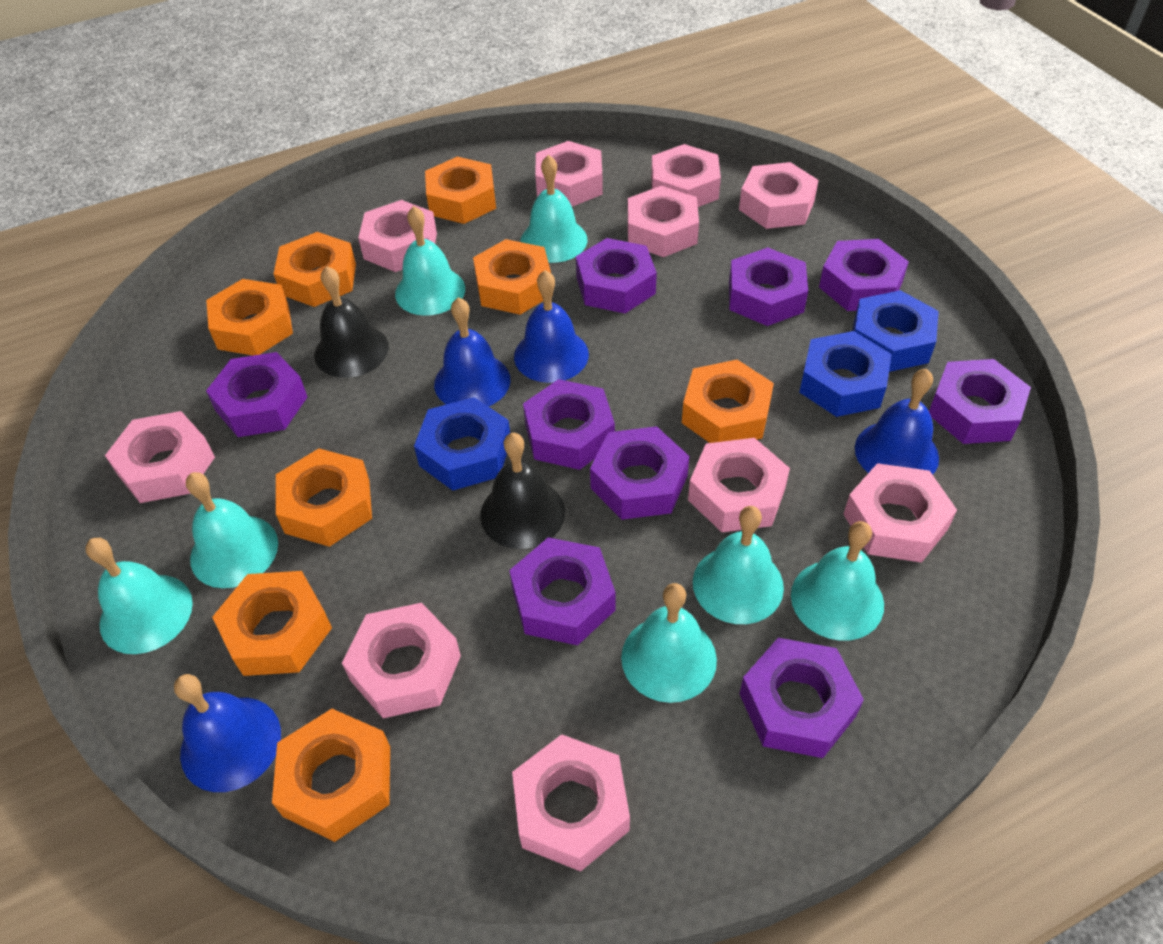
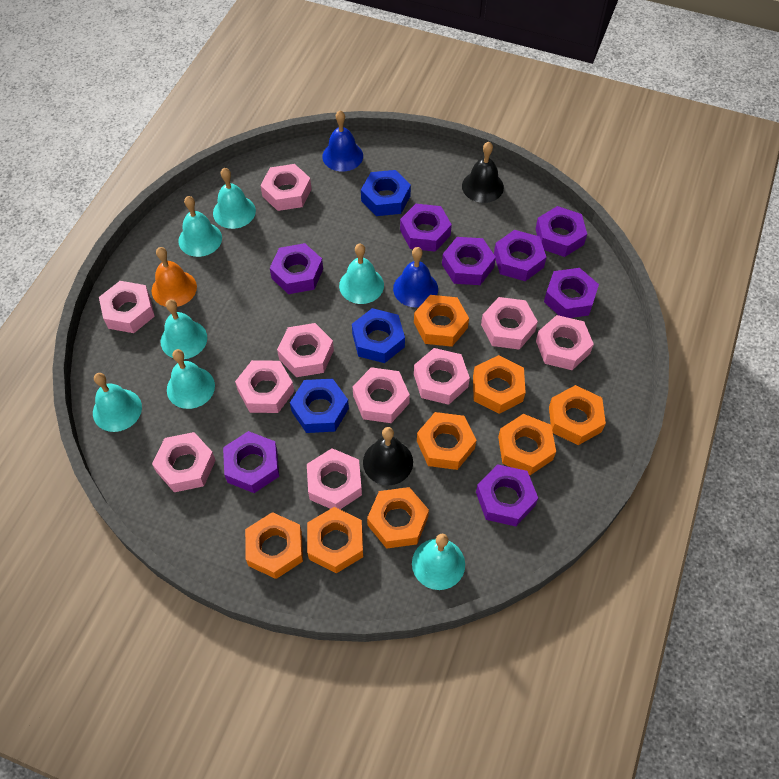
blue bell: [174,674,281,792] [434,297,510,407] [514,270,589,383] [855,369,939,475] = 4 -> [322,110,363,172] [393,247,438,308] = 2
orange bell: none = 0 -> [152,247,197,307] = 1
purple nut: [206,352,307,437] [509,537,615,645] [523,379,615,470] [576,238,657,313] [590,426,689,520] [729,247,808,326] [740,638,864,758] [819,239,909,311] [929,359,1031,444] = 9 -> [223,431,279,493] [270,243,323,294] [400,204,452,252] [442,237,496,285] [476,464,538,526] [494,230,546,281] [536,206,587,257] [544,268,599,318] = 8

